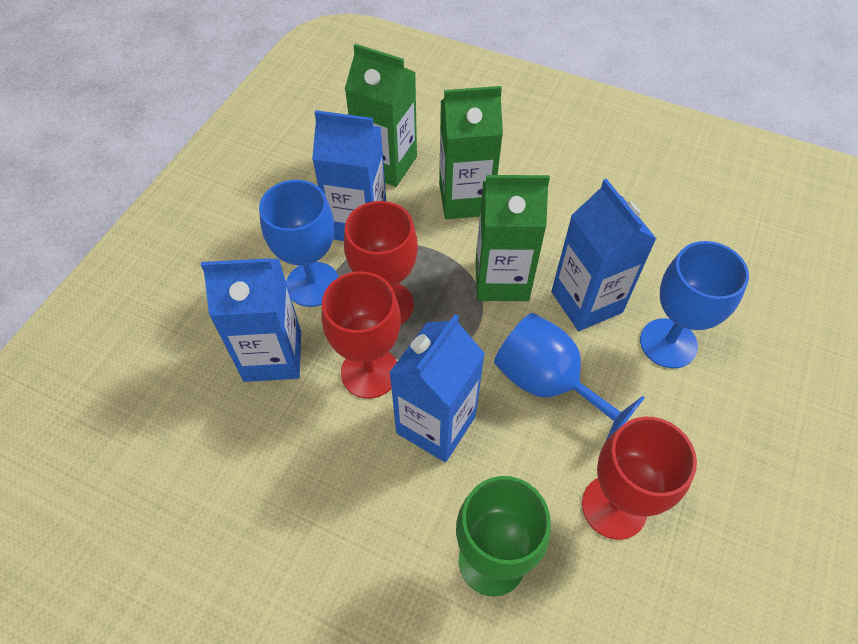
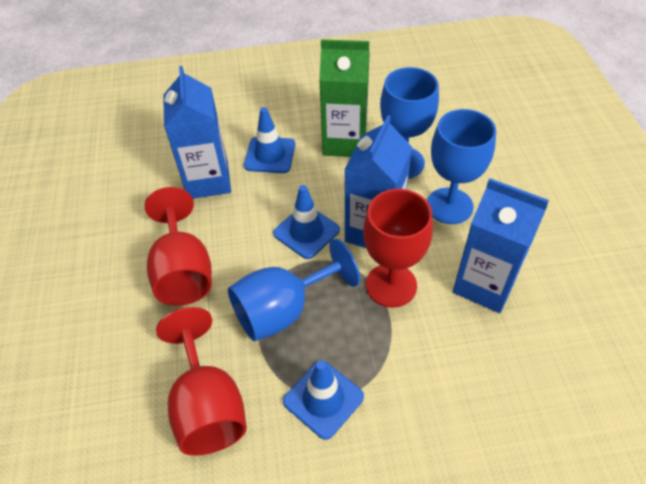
blue carton: [201,258,301,382] [312,110,386,241] [389,314,485,462] [551,179,656,331] = 4 -> [163,66,231,199] [344,115,412,248] [453,178,549,313] = 3
blue traffic cone: none = 0 -> [244,107,295,173] [273,185,340,259] [283,360,364,440] = 3
green carton: [345,44,417,187] [439,86,503,219] [476,175,550,301] = 3 -> [319,39,370,157] = 1
green goblet: [456,476,551,597] = 1 -> none = 0

